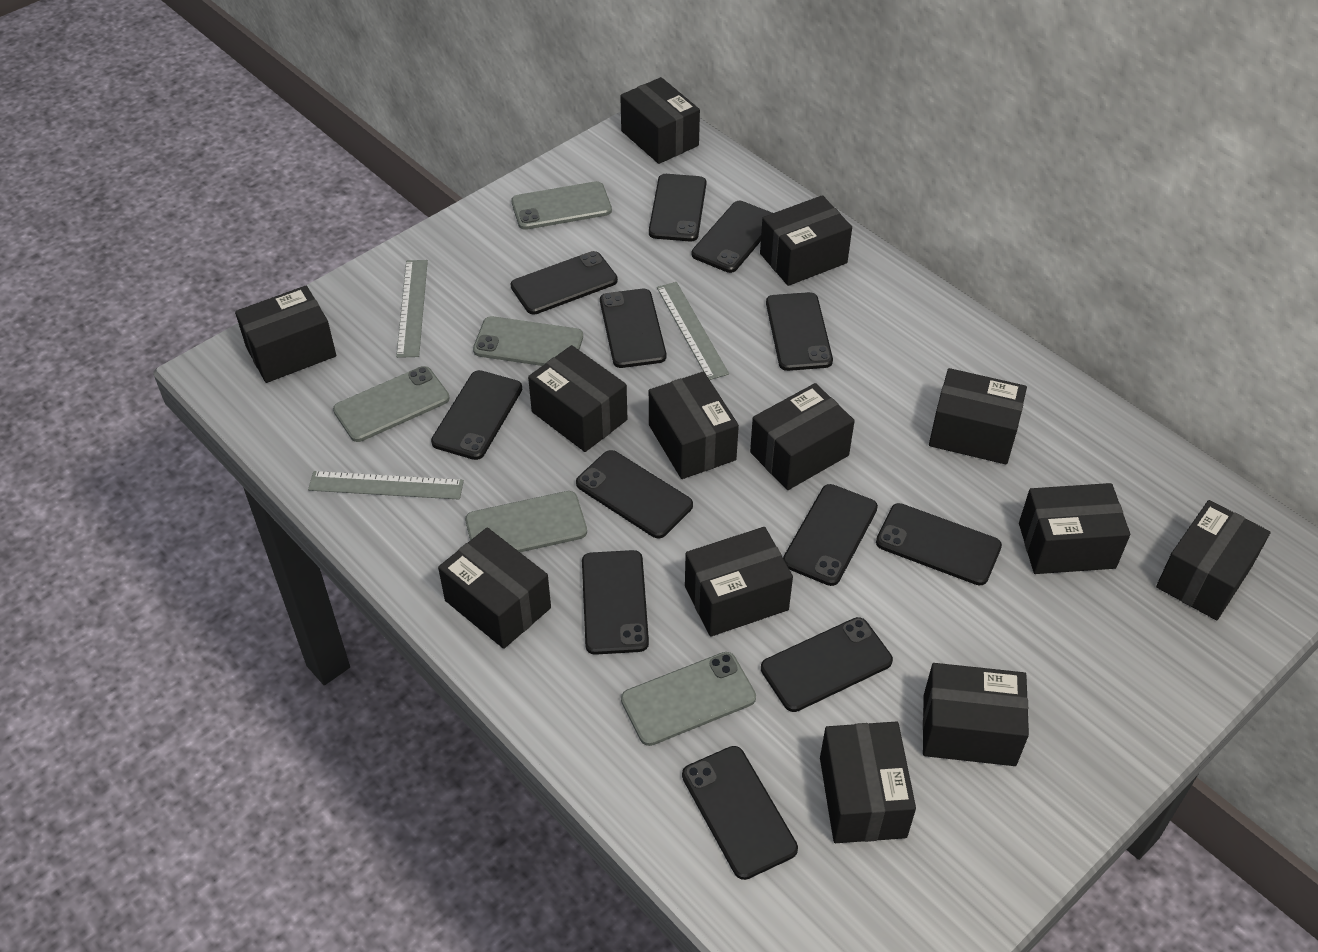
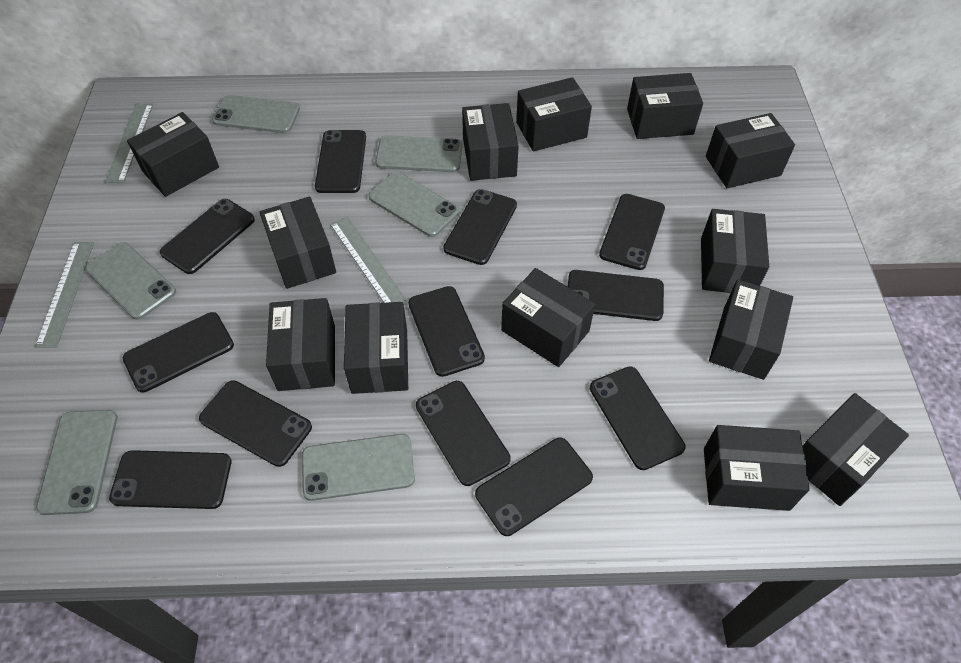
grey phone: [333,366,450,442] [465,491,587,552] [473,316,583,366] [511,181,612,230] [621,652,756,746] = 5 -> [36,410,117,515] [85,242,176,320] [212,95,300,133] [302,434,415,501] [368,172,460,237] [375,135,462,172] = 6

